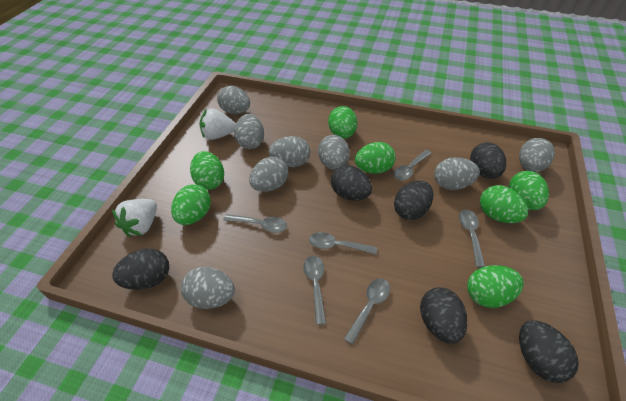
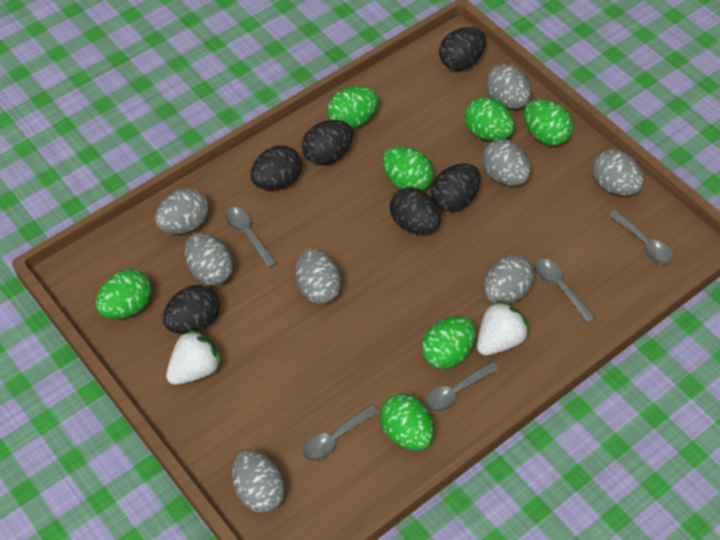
grey spoon: [223,214,287,233] [303,256,326,325] [309,232,377,254] [344,279,390,345] [394,150,431,180] [459,210,485,268] = 6 -> [225,207,277,268] [303,405,379,462] [424,362,498,413] [535,259,596,323] [609,210,674,264] = 5

